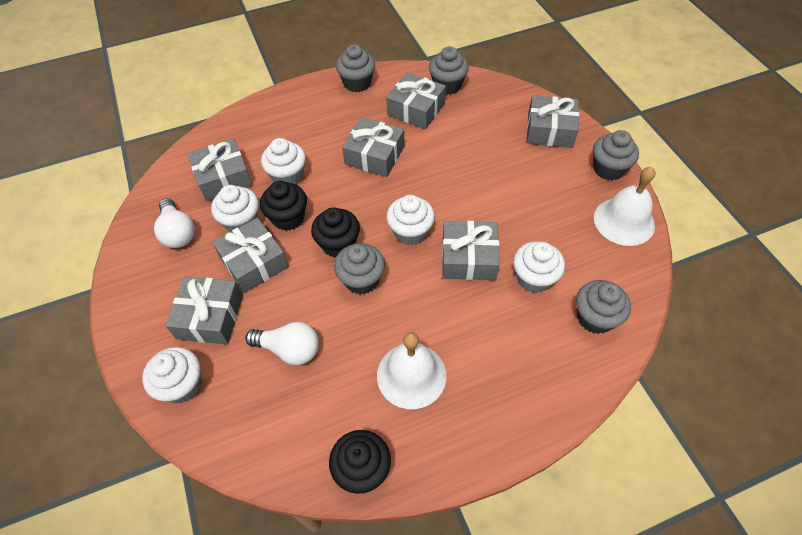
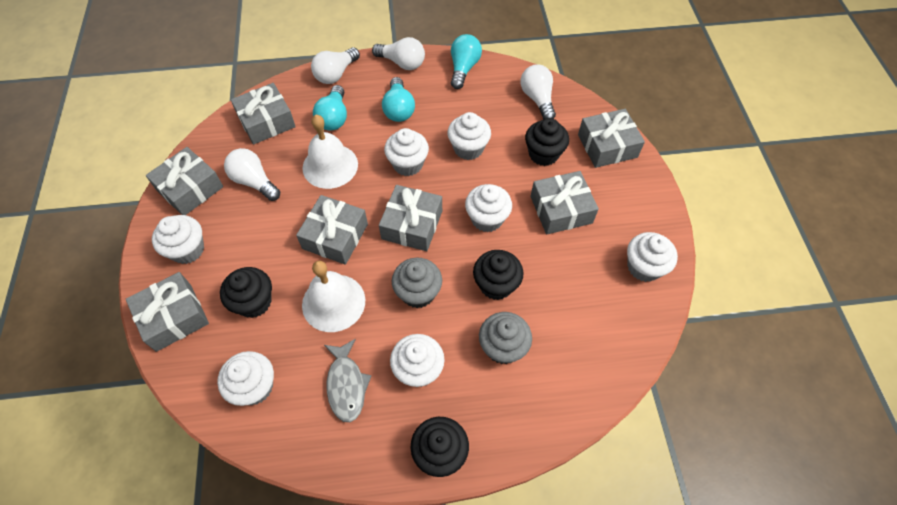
black cupcake: [260,181,307,231] [311,207,360,258] [329,430,391,494] = 3 -> [220,267,272,318] [411,417,469,477] [473,250,523,300] [525,118,569,166] = 4
grey cupcake: [334,243,385,294] [336,44,375,92] [429,46,469,95] [576,280,631,334] [593,130,639,181] = 5 -> [392,258,442,308] [479,312,532,364] = 2
grey fish: none = 0 -> [324,339,372,422] = 1
turquoise light bulb: none = 0 -> [313,85,347,131] [382,77,415,122] [451,34,482,89] = 3
white cupcake: [142,347,201,403] [211,185,259,232] [261,138,306,184] [386,195,435,245] [513,241,565,293] = 5 -> [152,215,204,264] [217,351,274,406] [384,128,429,176] [390,334,445,387] [448,112,491,160] [465,184,512,232] [627,232,678,282] = 7
white light bulb: [154,198,195,248] [245,322,319,365] = 2 -> [224,148,280,201] [311,47,360,84] [372,37,425,70] [520,64,556,119] = 4

